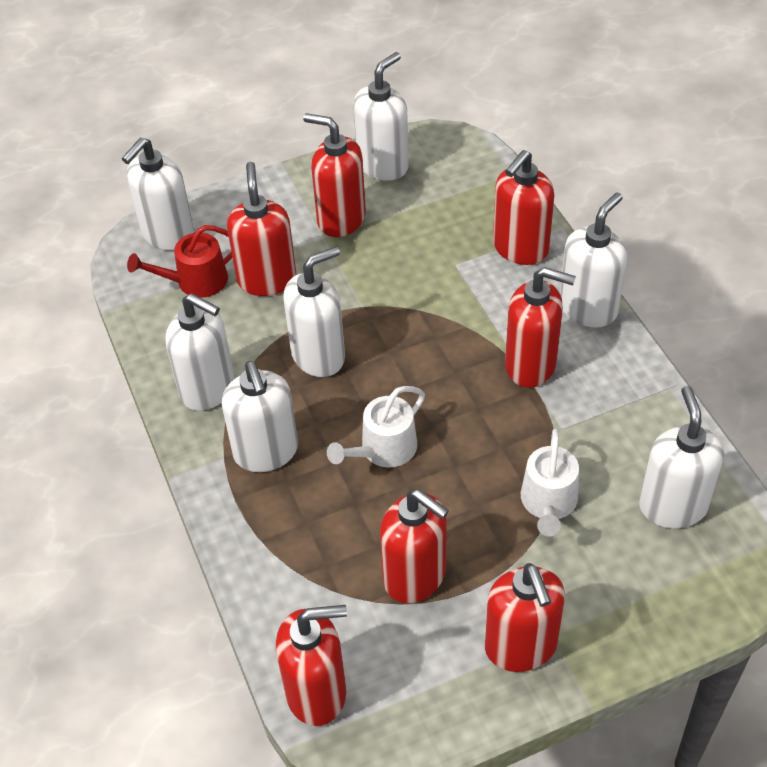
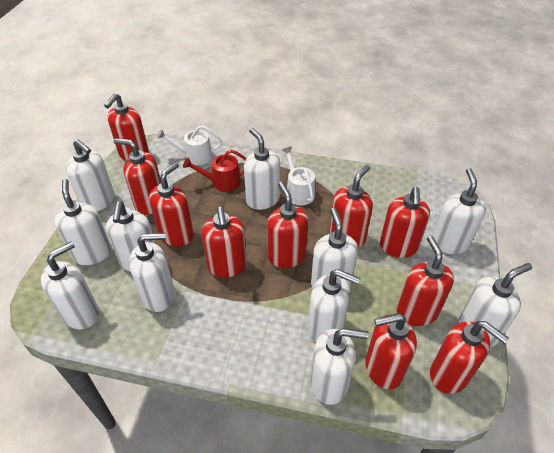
red soap dispenser: [227,162,296,296] [276,605,347,726] [303,113,366,237] [380,489,449,603] [485,563,565,672] [493,150,554,265] [505,267,576,388] = 7 -> [104,93,149,161] [114,138,161,215] [149,162,194,247] [201,207,247,278] [267,182,309,268] [330,165,373,248] [365,313,417,389] [380,187,430,258] [397,236,454,326] [430,321,509,394] = 10
white soap dispenser: [122,138,194,250] [166,293,234,411] [222,361,298,472] [283,246,345,377] [353,52,409,181] [560,193,627,327] [639,386,724,528] = 7 -> [41,242,99,329] [54,179,111,265] [66,139,114,211] [106,202,155,272] [129,233,175,312] [244,128,280,210] [308,269,360,342] [310,328,369,405] [311,208,358,288] [432,168,486,254] [459,263,532,347] = 11

